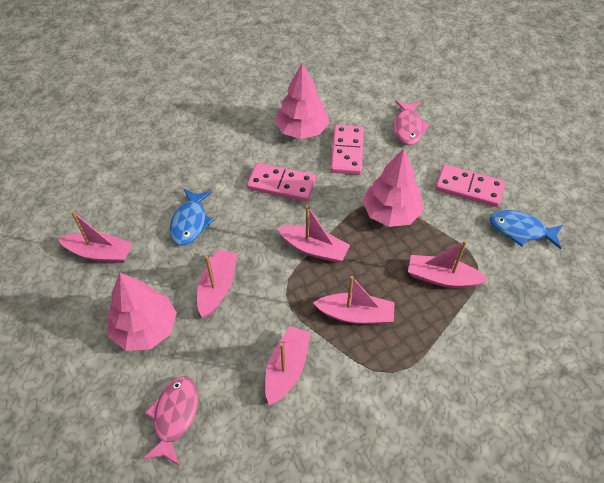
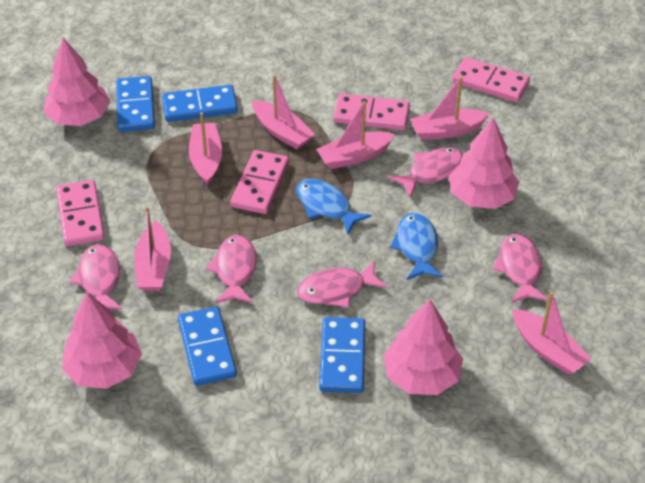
blue domino: none = 0 -> [116,76,155,132] [162,85,238,122] [178,307,237,386] [319,317,365,393] = 4
pink domino: [247,163,316,202] [330,125,364,175] [435,164,505,207] = 3 -> [56,180,105,246] [230,150,289,214] [333,94,410,130] [452,57,530,102] = 4
pink fish: [143,376,198,465] [394,100,430,145] = 2 -> [70,244,122,310] [206,235,257,303] [297,261,387,307] [389,147,463,197] [493,234,548,303] = 5
pink tree: [107,273,177,351] [275,63,329,139] [362,149,423,227] = 3 -> [44,38,110,126] [62,293,142,389] [383,299,463,395] [449,118,519,209] = 4

